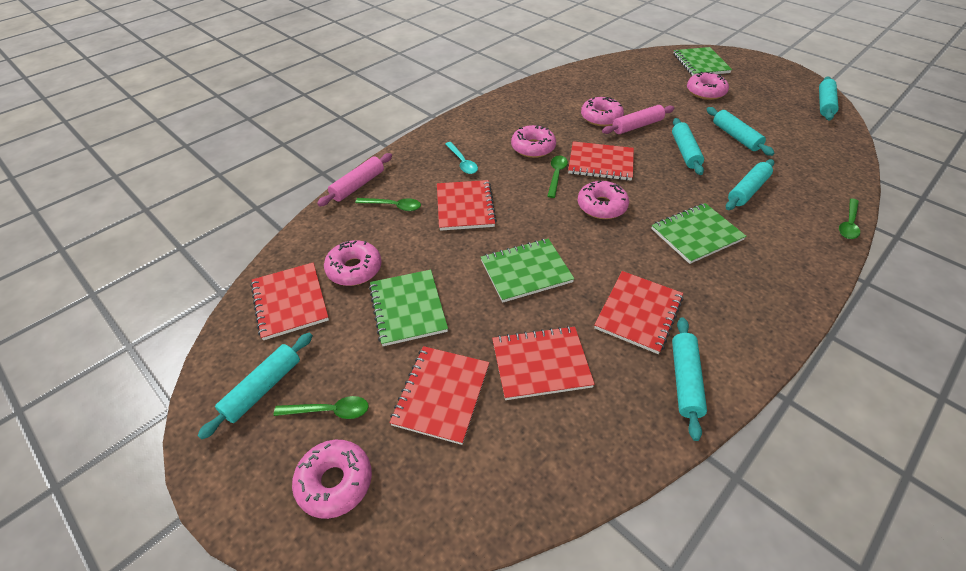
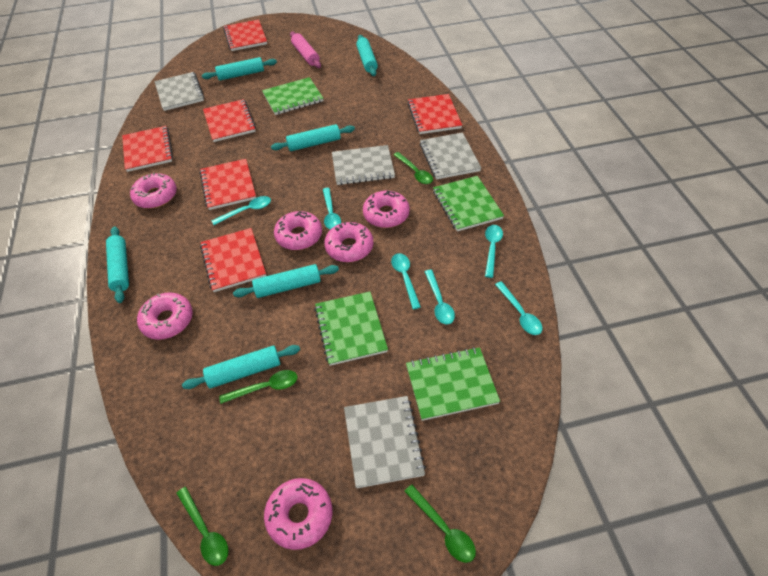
grey notebook: none = 0 -> [154,72,204,111] [332,145,395,185] [344,396,426,488] [419,132,481,180] = 4
pink rolling pin: [317,153,392,206] [602,105,674,134] = 2 -> [290,32,321,68] = 1
turquoise spoon: [445,142,478,174] = 1 -> [211,196,271,225] [323,188,341,229] [391,253,421,309] [424,270,455,324] [485,225,503,278] [495,281,542,335] = 6

